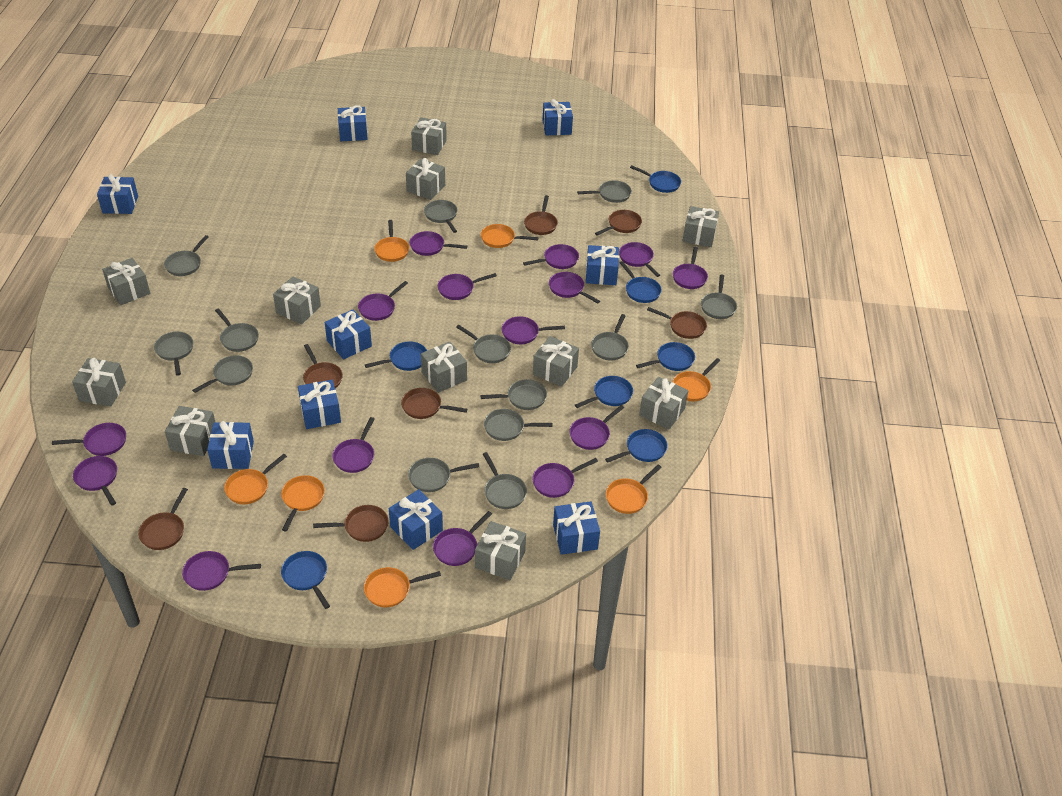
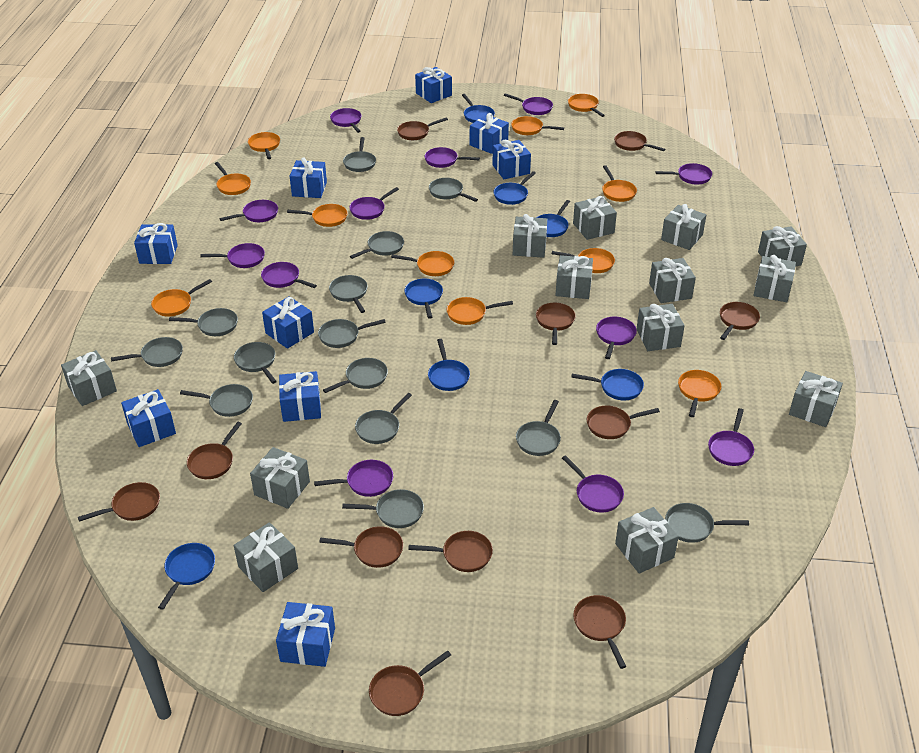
brown pan: [138,488,188,550] [303,344,343,388] [313,505,389,542] [401,388,467,419] [524,195,558,235] [595,210,642,236] [647,307,707,339] = 7 -> [78,482,160,522] [187,422,242,479] [319,526,403,568] [369,650,451,716] [397,117,448,140] [408,531,493,572] [536,303,576,345] [573,595,626,669] [587,406,660,439] [614,131,665,151] [720,302,760,340] = 11
grey gift: [72,358,126,406] [102,258,150,305] [165,406,215,456] [273,276,321,324] [406,158,445,200] [411,117,447,155] [421,342,467,393] [475,521,526,580] [533,336,579,387] [639,377,688,429] [683,206,719,247] = 11 -> [61,350,117,406] [234,522,298,592] [250,447,310,509] [513,214,547,258] [555,255,593,299] [573,196,617,240] [615,507,679,574] [637,304,685,351] [649,258,696,303] [661,204,706,250] [753,255,796,302] [758,226,807,266] [789,371,843,427] = 13
grey pan: [154,332,193,376] [164,235,209,276] [192,355,253,393] [215,308,259,352] [408,458,479,492] [424,200,458,233] [456,324,511,363] [480,379,547,410] [483,452,527,509] [484,409,553,441] [577,180,632,203] [591,314,629,361] [701,274,737,319] = 13 -> [111,337,183,367] [169,308,238,336] [180,384,253,417] [234,342,277,384] [318,319,386,348] [323,358,388,393] [329,275,368,313] [342,489,424,528] [343,137,376,172] [350,231,404,259] [355,393,412,444] [429,178,478,202] [516,400,561,456] [665,503,749,543] = 14
orange pan: [224,454,287,504] [281,475,325,532] [364,567,441,607] [374,220,409,262] [481,224,539,248] [606,465,662,514] [673,358,721,401] = 7 -> [151,279,212,317] [215,162,251,195] [248,132,280,159] [287,204,347,227] [391,251,454,276] [447,297,513,325] [511,116,564,135] [552,248,615,273] [568,94,605,117] [602,165,637,202] [678,370,721,417] = 11
purple pan: [52,423,126,456] [73,456,117,506] [182,551,261,591] [332,417,375,473] [358,281,408,321] [410,231,467,256] [433,511,492,566] [438,273,497,300] [502,316,565,344] [523,244,579,269] [532,458,598,498] [549,272,600,304] [569,405,624,450] [619,242,660,277] [673,247,708,289] = 15 -> [200,243,265,268] [220,200,278,222] [261,262,317,288] [314,460,393,497] [330,108,361,133] [349,187,399,220] [425,147,480,168] [504,93,553,115] [562,455,624,513] [596,317,637,359] [655,163,712,185] [708,408,754,466] = 12

